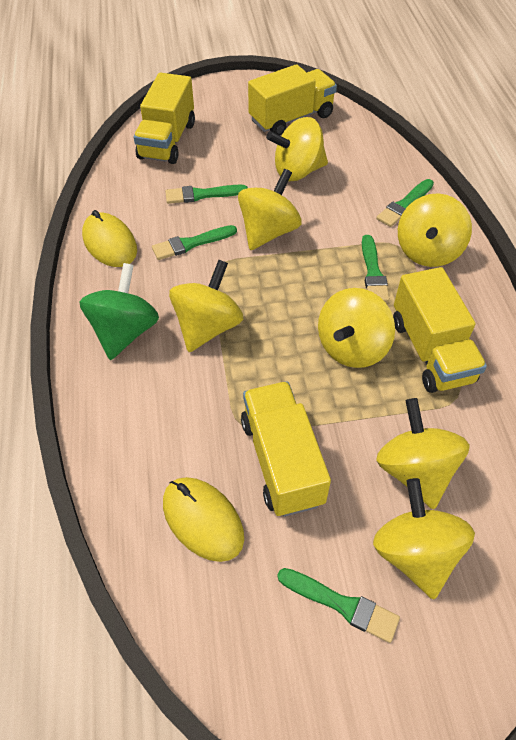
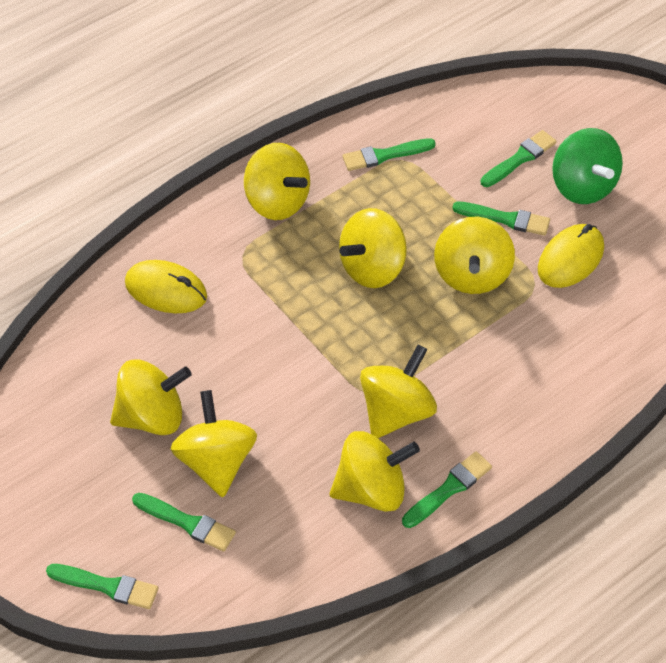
green brush: [152,225,237,260] [165,185,248,204] [277,568,400,643] [362,235,390,302] [376,179,434,227] = 5 -> [46,564,158,609] [132,493,236,552] [342,138,436,171] [402,451,492,528] [452,202,550,236] [481,130,557,187] = 6
yellow truck: [134,73,195,164] [241,381,331,517] [248,64,337,135] [393,267,487,393] = 4 -> none = 0

